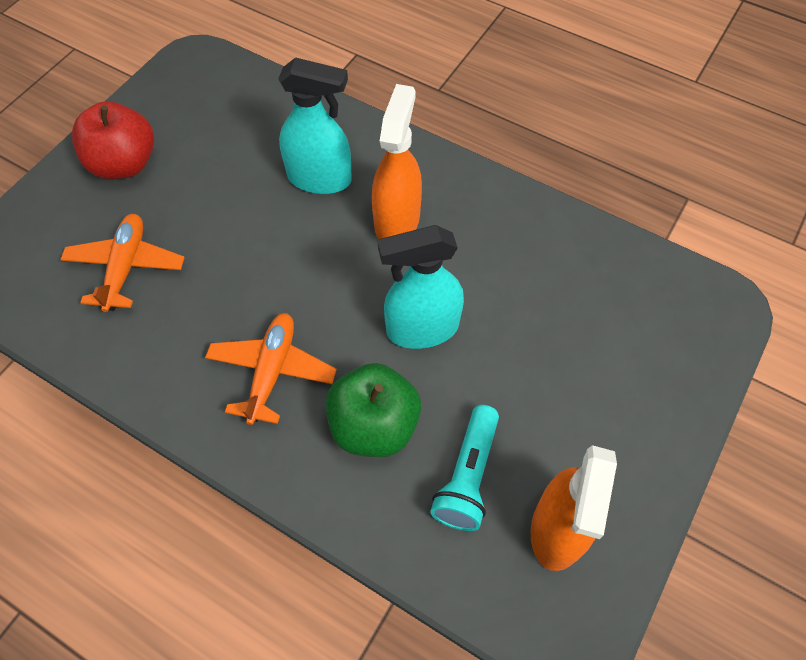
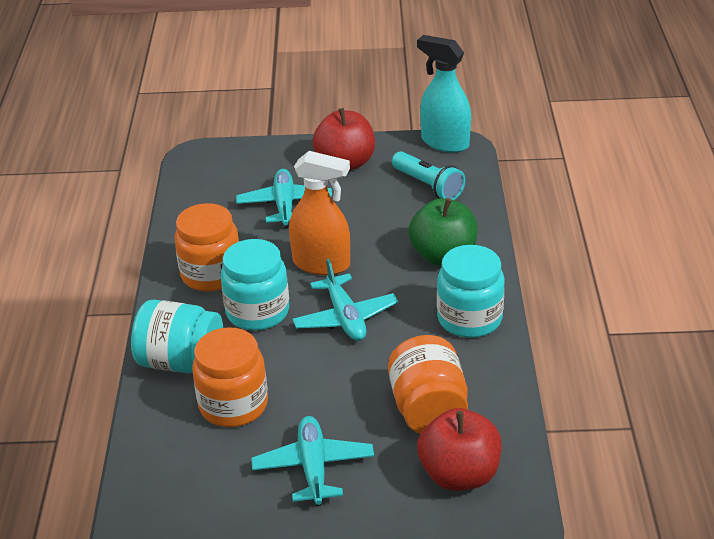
orange jar: none = 0 -> [174,203,239,291] [192,327,268,427] [388,335,468,434] = 3
orange plane: [60,214,185,312] [205,313,337,425] = 2 -> none = 0
orange spray bottle: [372,84,422,239] [531,445,617,571] = 2 -> [289,151,350,275] = 1
red apple: [72,101,154,179] = 1 -> [313,108,375,171] [417,408,502,491] = 2
turquoise jar: none = 0 -> [131,300,223,373] [221,239,289,331] [437,245,505,338] = 3
turquoise plane: none = 0 -> [236,169,332,228] [251,416,374,506] [292,259,398,341] = 3
turquoise spray bottle: [278,57,352,194] [378,225,464,349] = 2 -> [417,35,471,153] = 1

